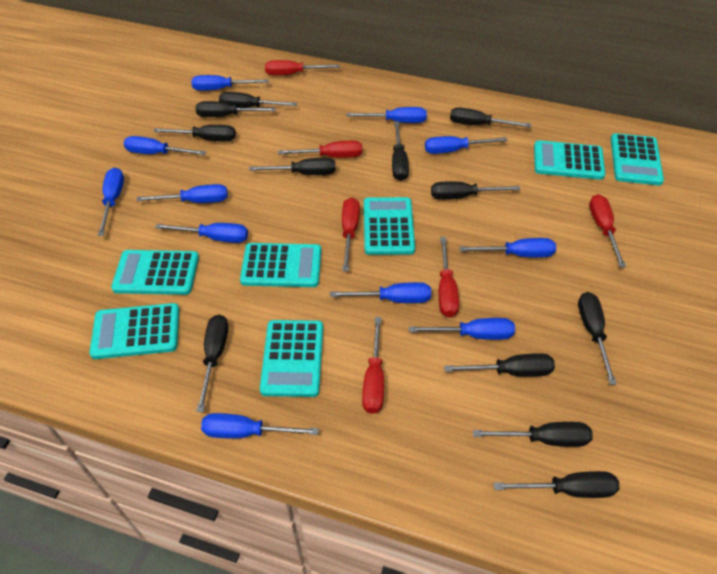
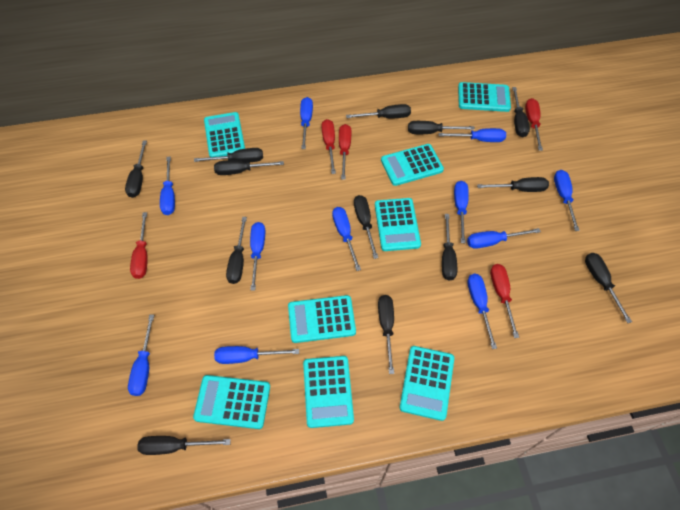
black screwdriver: [153,125,236,141] [196,101,276,117] [196,315,228,412] [219,92,297,108] [249,158,335,175] [392,121,409,181] [431,181,520,200] [444,353,555,377] [450,107,531,127] [473,422,593,447] [494,471,620,498] [578,292,617,385] = 12 -> [125,141,147,198] [137,436,231,455] [194,148,263,162] [214,160,284,175] [226,217,247,284] [346,104,411,119] [354,195,378,259] [378,295,394,374] [408,121,475,134] [442,214,457,281] [477,177,549,192] [512,87,530,137] [585,253,632,323] = 13
red screwdriver: [265,60,340,75] [278,141,362,158] [342,197,360,271] [362,317,384,414] [439,237,459,317] [589,194,626,268] = 6 -> [130,212,148,279] [321,119,336,174] [339,124,351,180] [490,264,519,338] [525,98,543,151] = 5
turquoise calculator: [89,303,179,359] [111,250,199,295] [240,243,321,287] [260,320,323,397] [364,197,415,255] [534,140,605,180] [611,133,664,185] = 7 -> [193,375,270,429] [204,112,245,157] [288,295,356,343] [303,356,354,428] [375,198,421,251] [381,144,444,186] [400,346,454,421] [458,82,511,112] = 8

